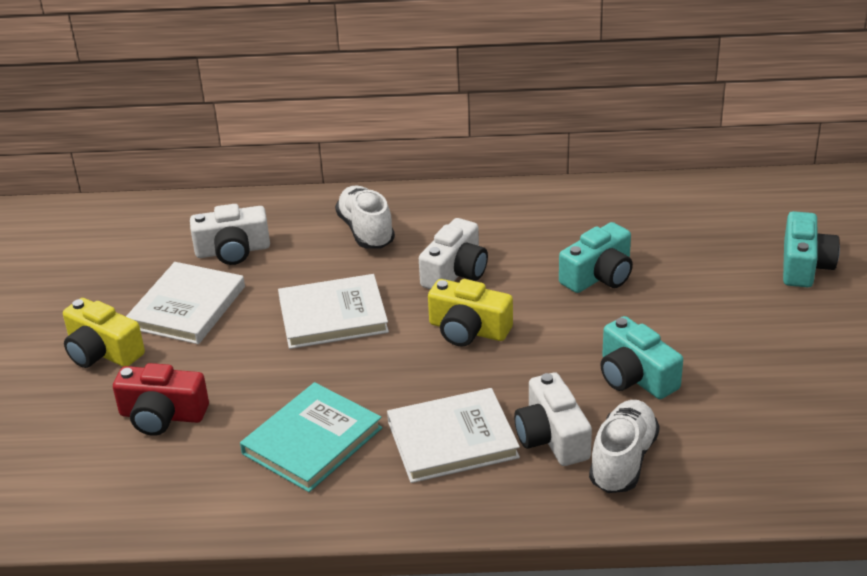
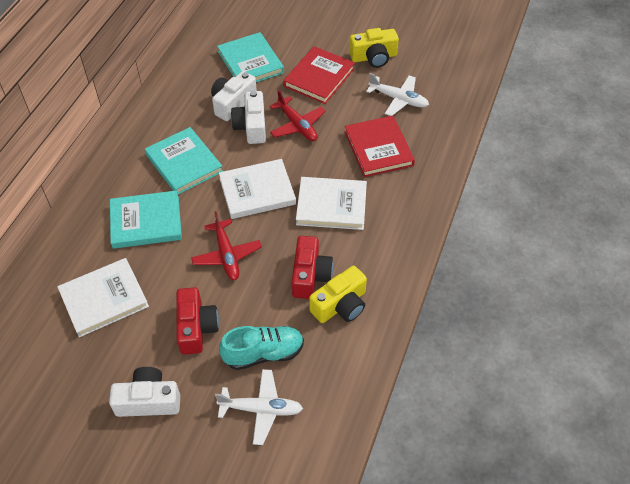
red book: none = 0 -> [283,46,355,104] [345,115,415,177] = 2
red camera: [113,363,209,436] = 1 -> [176,287,219,355] [292,236,333,299] = 2
red plane: none = 0 -> [191,211,262,280] [270,90,326,141] = 2
turquoise book: [240,382,382,492] = 1 -> [110,190,182,249] [145,127,223,195] [217,32,284,82] = 3
turquoise camera: [559,222,633,293] [600,316,683,399] [783,211,840,288] = 3 -> none = 0
turquoise shoe: none = 0 -> [219,326,304,370] = 1
white plane: none = 0 -> [215,369,303,445] [366,73,429,116] = 2
white shoe: [335,186,395,248] [589,400,660,493] = 2 -> none = 0

